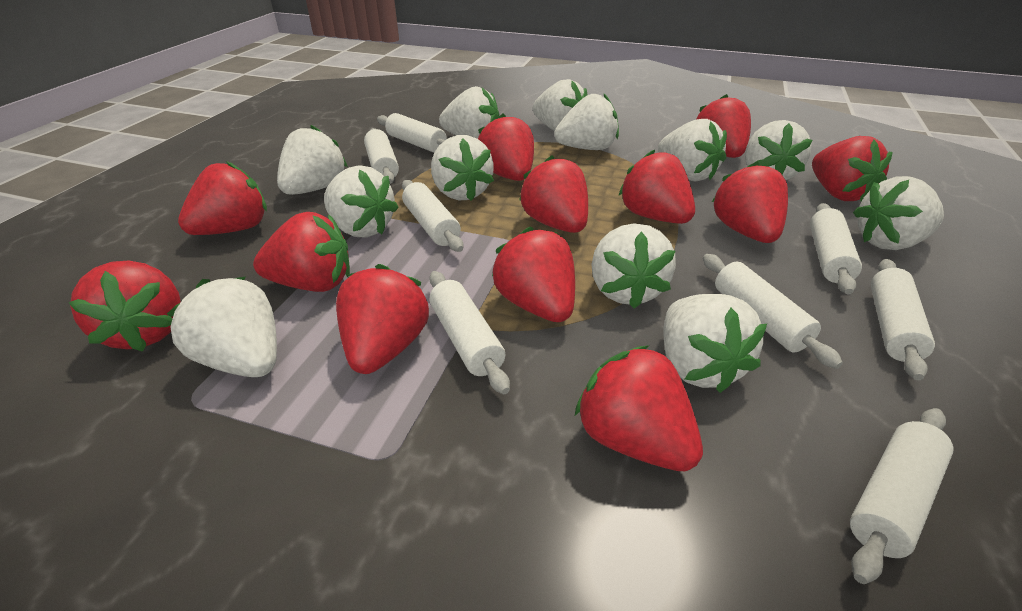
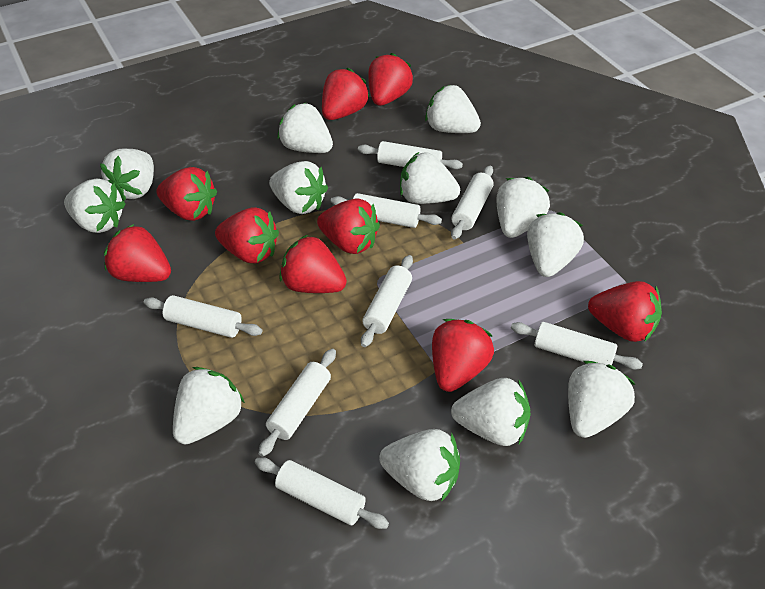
red strawberry: [69,260,181,352] [178,161,267,235] [253,212,350,292] [336,264,429,374] [478,114,534,181] [492,226,575,322] [519,156,588,233] [574,345,703,471] [618,149,695,224] [696,94,751,158] [712,161,788,243] [812,136,893,202] = 12 -> [104,224,171,282] [156,167,217,221] [215,207,279,264] [279,235,347,293] [317,198,380,254] [322,68,370,120] [368,53,413,106] [432,319,494,392] [588,281,662,342] = 9

